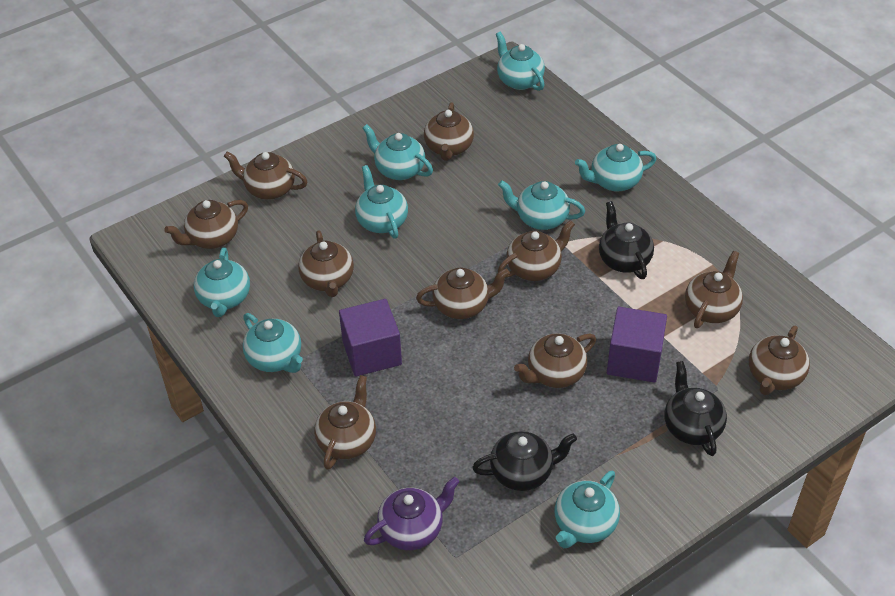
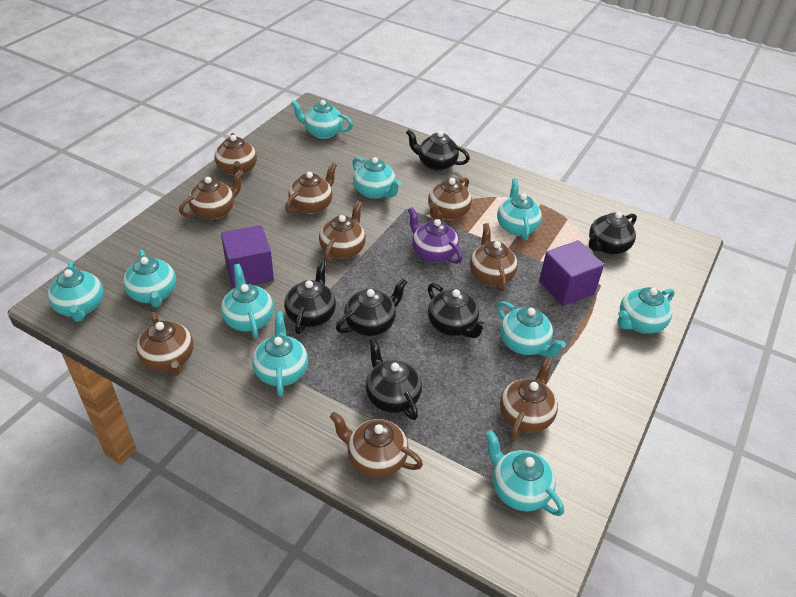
black teapot: [472,431,577,491] [599,201,654,279] [664,361,727,456] = 3 -> [284,260,336,334] [336,278,407,336] [365,338,422,420] [406,130,470,171] [428,283,487,338] [589,212,637,255] = 6
brown teapot: [164,200,248,249] [224,151,308,200] [298,231,354,297] [314,375,376,470] [416,268,510,319] [424,102,474,161] [498,220,575,281] [514,334,596,388] [685,251,743,328] [749,326,810,395] = 10 -> [136,312,194,376] [179,170,244,220] [214,133,257,176] [285,163,337,214] [319,200,366,262] [330,412,423,478] [428,177,472,220] [470,223,518,292] [500,357,558,440] = 9
turquoise teapot: [194,247,250,317] [243,313,303,373] [355,165,408,239] [362,124,433,180] [496,32,545,91] [498,180,585,230] [555,471,620,548] [575,144,656,192] = 8 -> [48,261,103,322] [123,250,176,307] [221,264,274,338] [252,311,308,397] [291,100,353,139] [352,157,401,199] [486,430,564,516] [497,179,542,240] [497,301,566,357] [618,287,675,334] = 10

